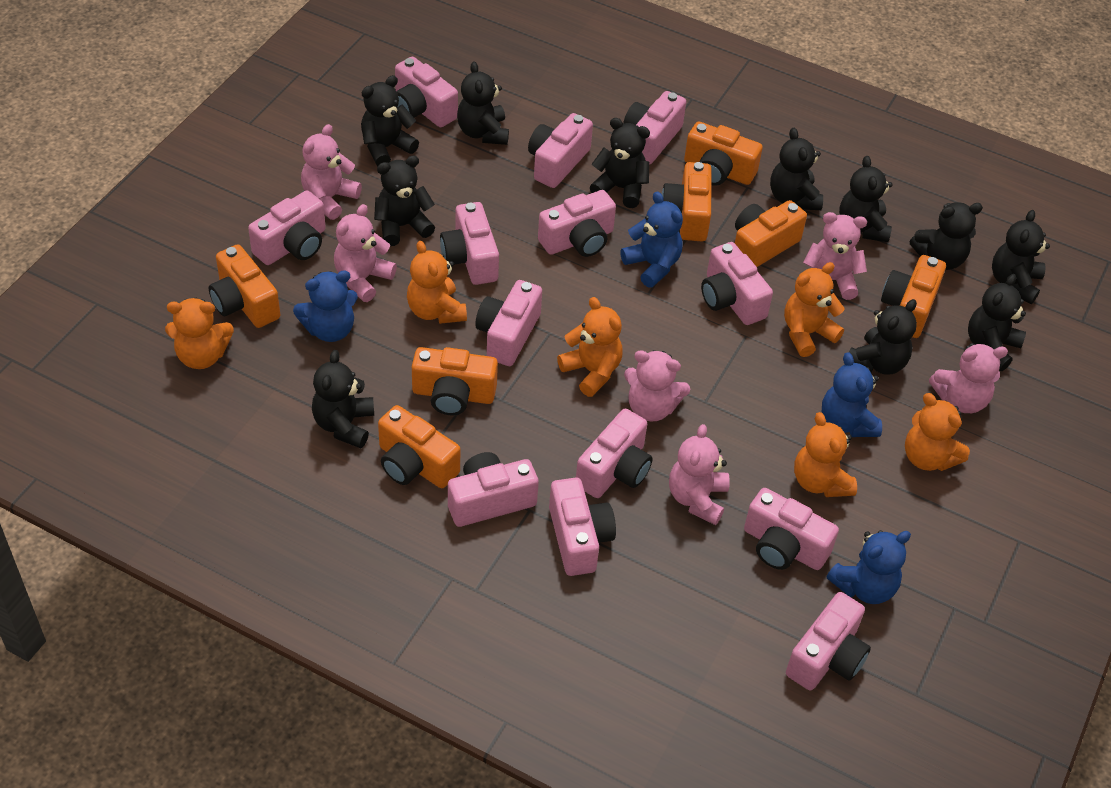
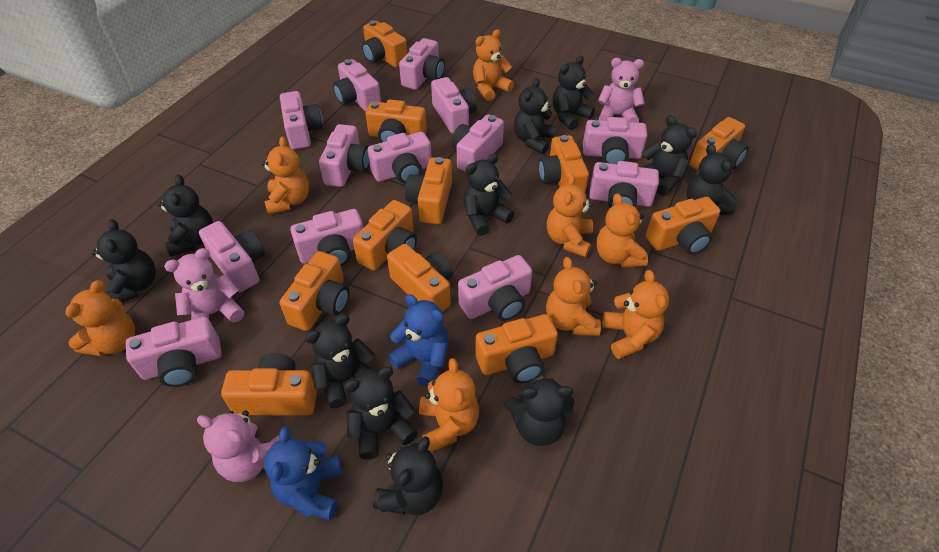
blue teddy bear: [293,270,358,342] [620,192,683,288] [822,352,882,437] [827,530,911,604] = 4 -> [264,426,342,520] [388,294,449,387] = 2
orange camera: [209,244,280,328] [378,405,460,488] [412,347,498,415] [662,162,712,241] [684,121,763,186] [735,200,807,267] [881,255,946,338] = 7 -> [221,353,317,415] [280,251,349,331] [353,200,417,271] [362,20,407,68] [365,99,427,143] [387,244,453,312] [405,157,452,224] [475,314,558,383] [539,135,589,193] [646,197,720,255] [690,117,748,170] = 11
orange teddy bear: [165,298,234,369] [407,241,467,324] [557,297,623,397] [784,262,845,357] [794,412,857,497] [905,393,970,471] = 6 -> [65,280,135,357] [261,137,309,215] [419,358,479,452] [473,29,514,101] [546,257,601,336] [547,174,593,257] [596,193,648,268] [603,270,669,359] = 8
pink teddy bear: [301,124,362,220] [334,204,397,302] [624,350,690,422] [669,424,730,525] [803,212,867,300] [929,343,1008,413] = 6 -> [164,248,244,323] [197,410,279,482] [598,58,645,123] = 3

